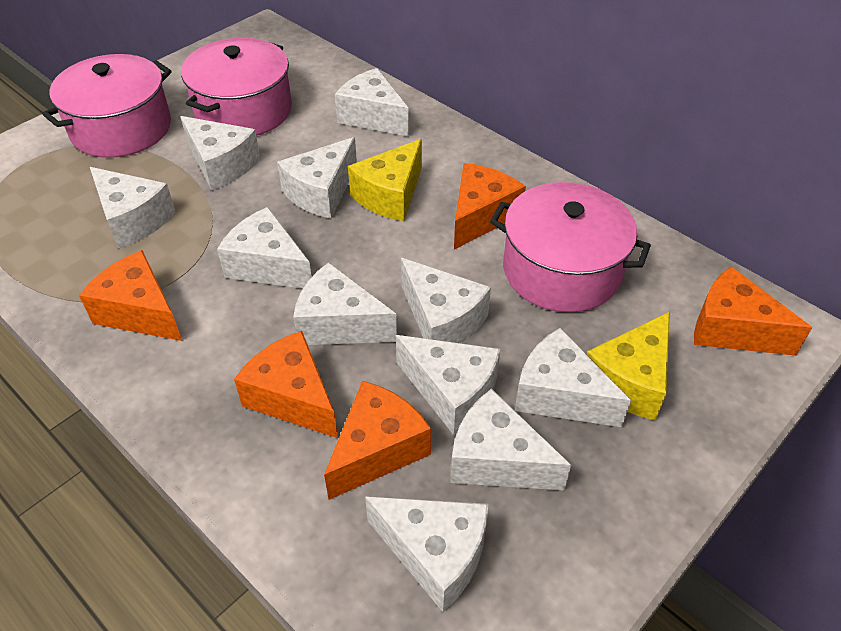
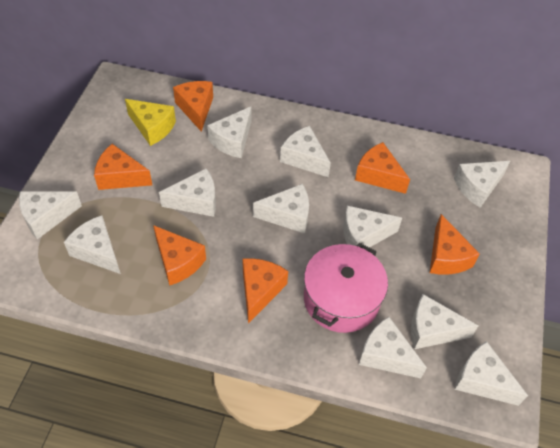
orange cheese: [79,250,182,341] [234,331,338,438] [324,381,431,500] [454,163,526,249] [694,266,812,356] = 5 -> [94,144,152,190] [153,225,206,286] [173,81,213,132] [243,258,288,324] [355,142,410,194] [430,214,480,275] = 6
pink pot: [42,54,172,158] [181,38,292,136] [490,182,651,312] = 3 -> [304,243,388,333] = 1
yellow cheese: [348,139,422,221] [587,312,670,421] = 2 -> [125,99,176,146] = 1

